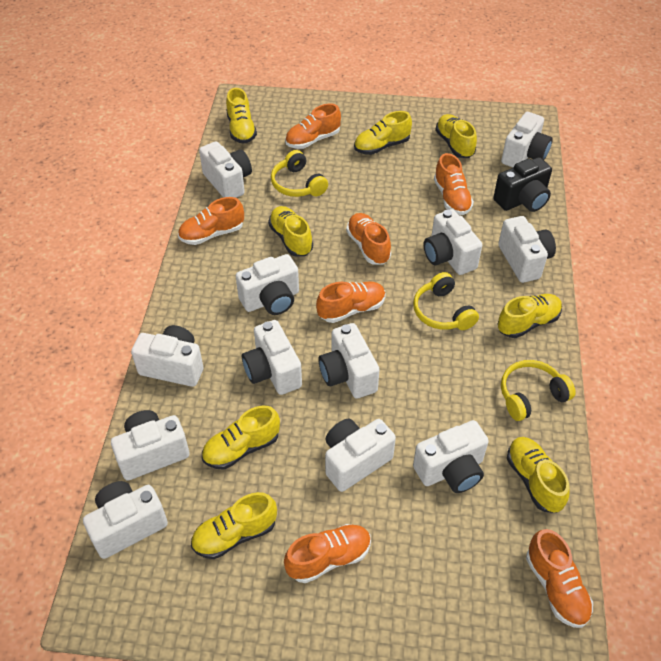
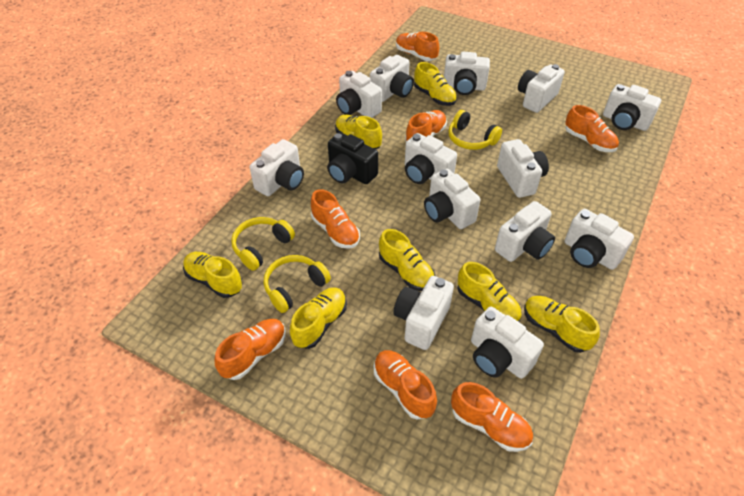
white camera: [83,481,168,559] [111,410,190,481] [131,325,203,387] [199,141,252,198] [236,254,299,315] [242,320,302,395] [318,323,380,399] [325,419,396,492] [413,420,489,493] [424,209,482,275] [498,216,556,283] [501,112,553,168] = 12 -> [249,139,304,196] [336,71,382,118] [370,55,414,102] [393,276,454,350] [405,133,457,184] [424,169,480,229] [444,52,490,95] [471,307,544,379] [495,201,555,262] [497,139,549,198] [518,64,565,113] [564,209,634,270] [603,84,661,131] = 13
yellow shoe: [191,492,277,559] [202,406,280,470] [226,88,257,144] [268,206,313,256] [354,111,412,155] [435,114,477,158] [498,294,562,338] [507,437,570,513] = 8 -> [183,252,242,298] [290,287,347,349] [335,115,382,149] [379,229,435,291] [414,62,457,106] [457,262,522,322] [524,296,600,353] = 7

